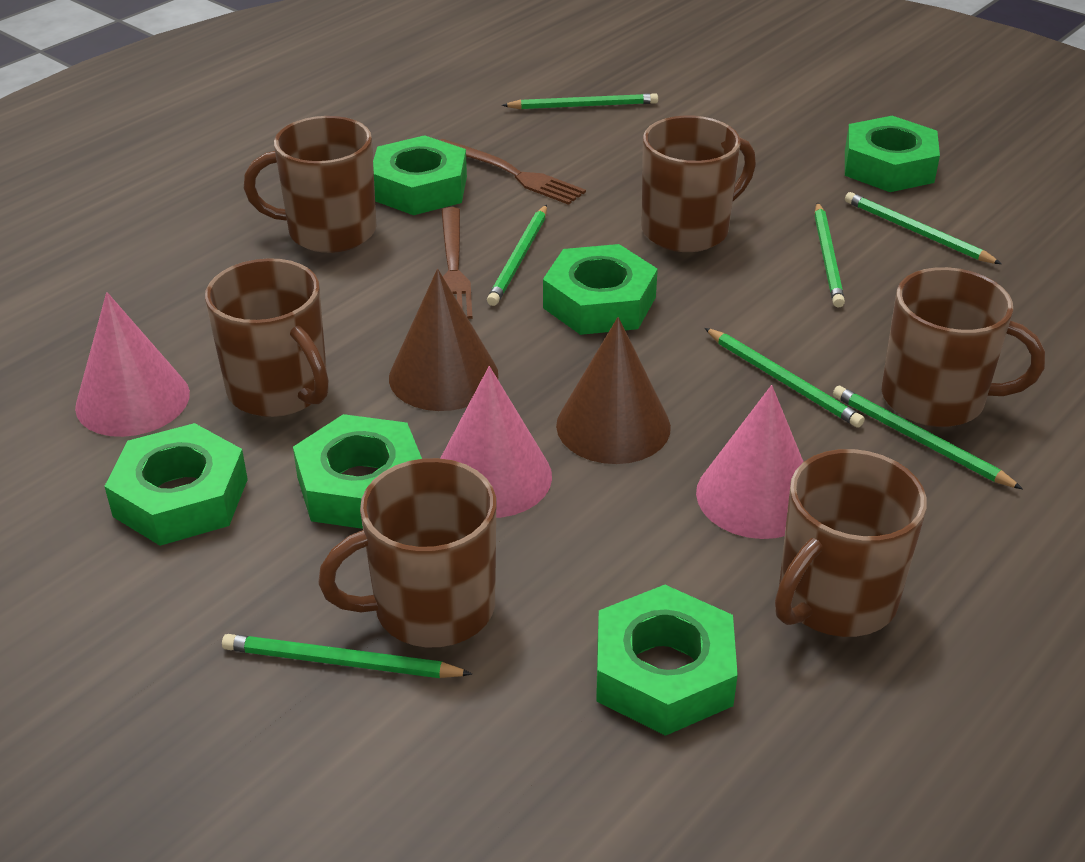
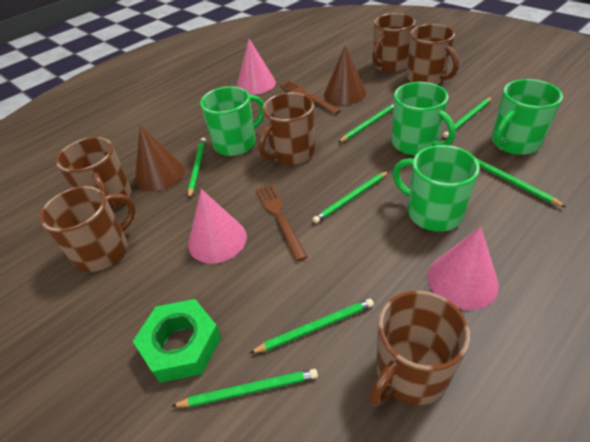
green mug: none = 0 -> [200,86,264,156] [391,82,455,155] [393,145,480,232] [492,79,563,155] = 4
green nut: [104,423,248,546] [293,414,422,529] [373,135,467,215] [543,244,658,335] [596,585,738,736] [845,116,940,192] = 6 -> [133,299,221,383] = 1

